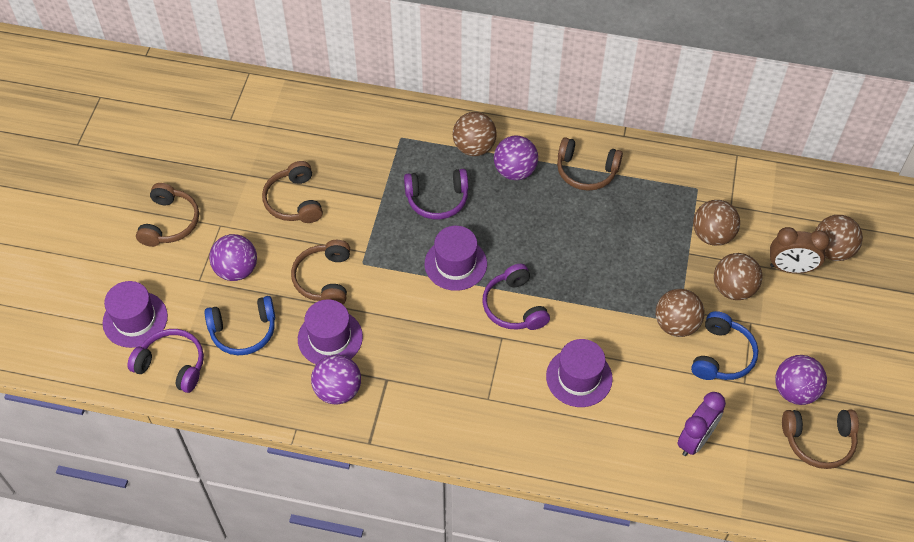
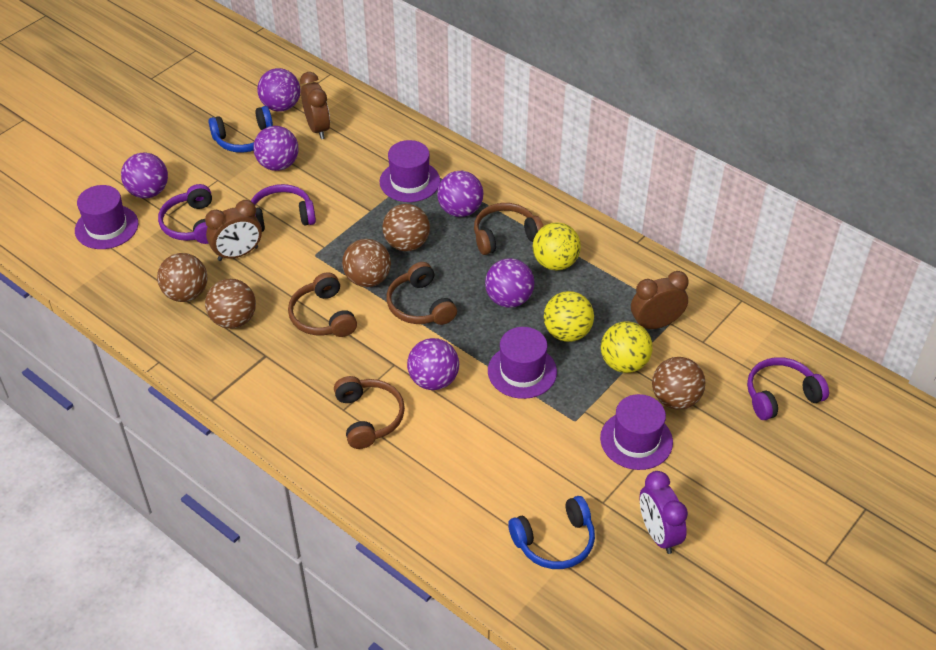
brown clock: [770,227,830,273] = 1 -> [205,200,262,261] [300,72,330,139] [631,271,688,329] = 3
brown headphones: [136,183,199,247] [262,161,323,223] [291,240,350,304] [557,137,623,191] [782,410,859,469] = 5 -> [288,272,357,337] [334,376,405,449] [387,262,457,325] [474,203,543,255] = 4
purple ball: [209,234,257,281] [311,354,361,405] [494,135,538,180] [775,355,827,405] = 4 -> [121,152,168,198] [253,126,298,171] [257,68,300,112] [407,338,459,390] [437,171,483,217] [485,258,534,308] = 6
yellow ball: none = 0 -> [533,222,581,271] [544,291,594,342] [601,321,653,373] = 3

